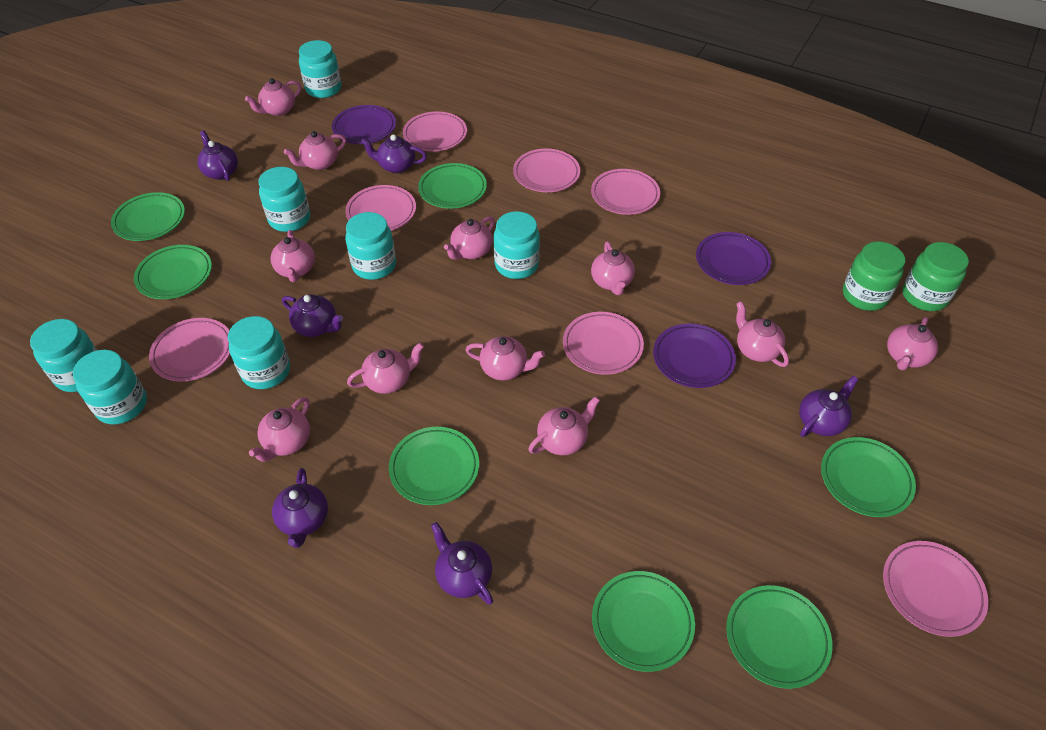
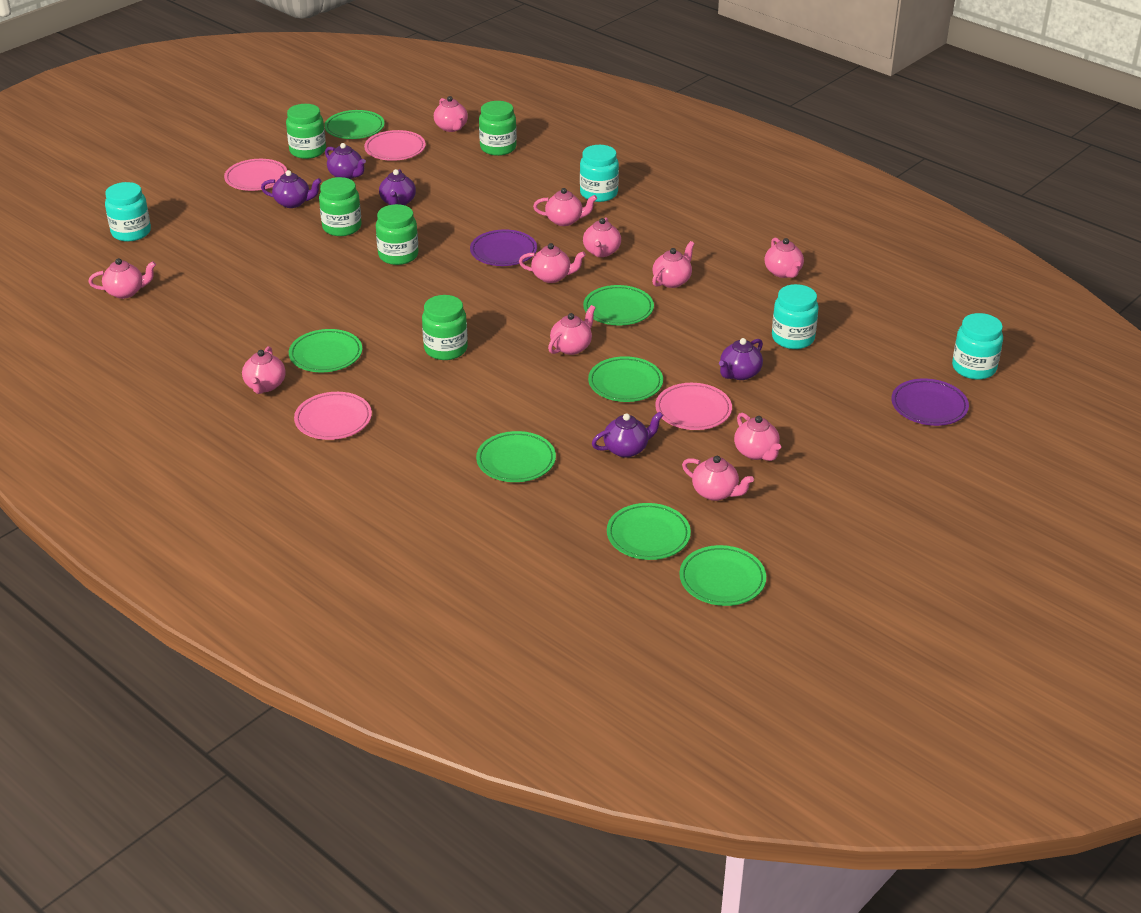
green jar: [843,242,905,311] [902,242,969,311] = 2 -> [286,104,326,159] [319,177,362,236] [376,204,419,265] [422,295,468,360] [479,101,517,156] = 5
pink plate: [149,318,230,381] [345,185,416,231] [403,111,467,151] [513,149,580,192] [563,312,644,375] [591,169,660,215] [883,541,988,637] = 7 -> [224,159,287,191] [294,392,372,440] [364,130,426,161] [655,383,732,430] = 4
purple plate: [332,105,396,144] [653,324,736,388] [696,232,771,285] = 3 -> [470,229,537,266] [891,379,969,426] = 2
purple teapot: [197,131,238,181] [272,468,328,548] [282,294,343,337] [361,134,427,173] [431,522,493,605] [799,376,859,437] = 6 -> [261,170,322,208] [325,143,366,179] [379,169,416,205] [592,412,663,458] [719,338,763,380] = 5
turquoise jar: [30,319,97,392] [73,350,147,424] [228,316,290,389] [258,167,310,232] [299,40,341,98] [345,212,396,280] [494,211,540,279] = 7 -> [105,182,151,242] [580,145,619,202] [772,284,819,349] [952,313,1003,380] = 4

